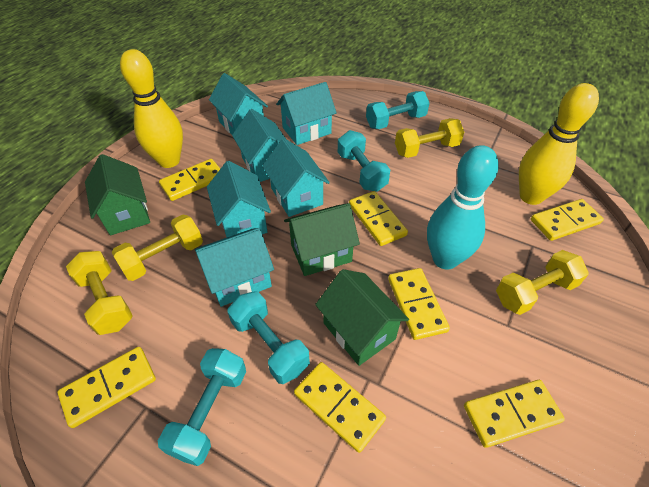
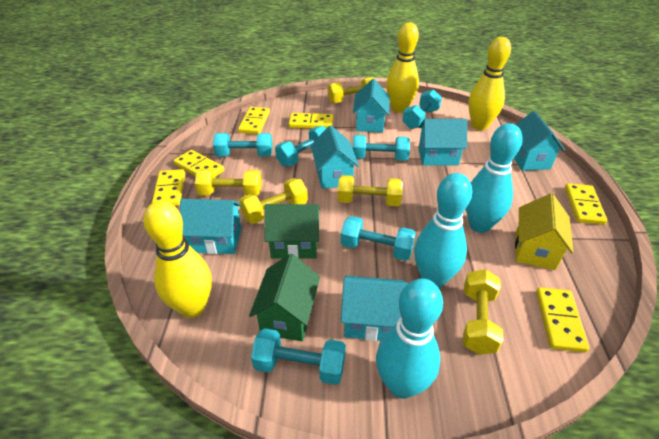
green house: [85,154,150,235] [284,203,360,276] [315,269,409,366] = 3 -> [249,254,320,341] [264,204,320,259] = 2
turquoise bowling pin: [427,145,499,270] = 1 -> [376,278,443,399] [414,173,473,288] [466,123,523,233] = 3
turquoise dumbbell: [158,348,246,466] [227,291,310,384] [338,130,390,192] [366,91,430,129] = 4 -> [213,133,272,156] [251,328,346,385] [275,126,326,167] [341,216,416,261] [353,135,410,161] [402,89,442,129] = 6
yellow bowling pin: [120,49,183,168] [519,83,599,205] = 2 -> [143,200,212,318] [386,22,419,113] [468,37,511,130] = 3
yellow domino: [57,347,156,428] [159,159,220,201] [294,362,386,453] [349,191,408,246] [388,268,450,340] [464,380,565,448] [531,199,604,241] = 7 -> [152,169,185,206] [173,150,224,177] [238,107,270,134] [288,113,333,129] [536,287,590,352] [565,183,608,225] = 6
yellow dumbbell: [66,251,133,335] [111,215,203,281] [395,118,464,158] [496,250,589,315] = 4 -> [195,169,262,196] [239,178,308,224] [328,77,375,104] [338,175,403,206] [463,269,503,354] = 5
yellow house: none = 0 -> [515,193,574,270] = 1

